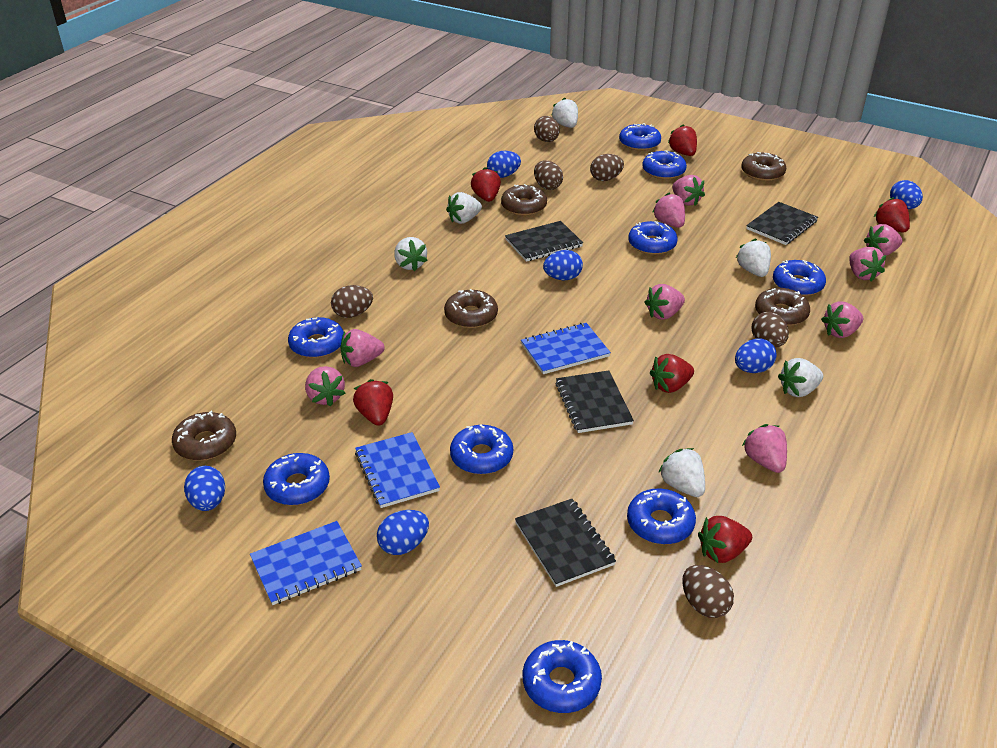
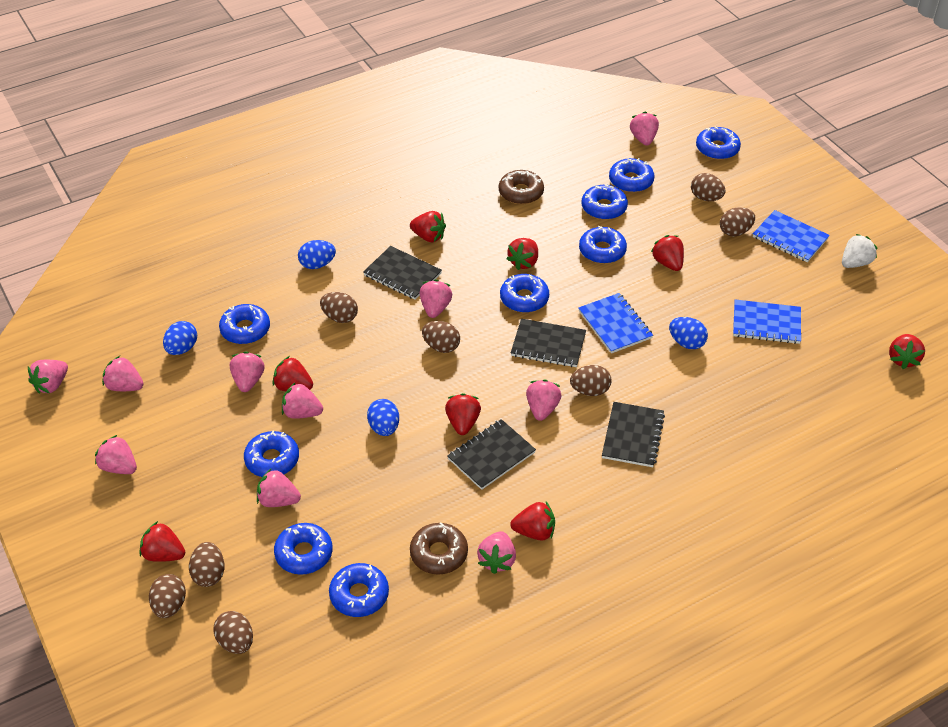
blue egg: [184,466,225,511] [377,510,429,555] [487,151,521,178] [543,250,583,280] [735,338,776,373] [890,180,923,209] = 6 -> [163,321,197,355] [298,240,336,269] [367,399,399,436] [669,317,708,349] = 4
brown donut: [172,411,236,461] [444,289,498,328] [501,184,547,216] [741,152,786,181] [755,288,810,326] = 5 -> [410,522,468,575] [499,170,544,204] = 2
brown egg: [331,285,373,318] [534,116,559,142] [534,160,563,190] [590,154,624,181] [682,565,734,618] [752,312,789,347] = 6 -> [149,574,186,618] [189,542,224,587] [213,611,253,654] [320,292,358,323] [422,321,460,353] [570,365,612,396] [691,173,725,201] [720,207,755,236] = 8
pink strawberry: [305,366,345,407] [340,329,385,367] [644,284,685,320] [652,192,685,228] [672,175,705,206] [742,424,787,473] [821,301,864,338] [849,247,886,282] [864,224,903,256] = 9 -> [28,360,68,394] [95,435,137,474] [102,356,143,391] [230,351,265,392] [257,469,301,507] [282,382,323,419] [419,279,452,318] [477,531,516,574] [526,379,562,421] [630,111,659,145] = 10
red strawberry: [353,379,393,426] [471,167,501,202] [650,354,694,393] [668,124,697,156] [698,516,752,563] [874,197,910,233] = 6 -> [139,521,185,562] [273,356,313,391] [410,211,446,242] [445,393,481,435] [507,238,538,270] [510,502,555,541] [651,235,684,271] [889,334,925,369] = 8
white strawberry: [394,237,428,271] [446,192,482,224] [551,98,578,128] [658,448,705,497] [736,239,771,277] [778,358,823,397] = 6 -> [842,234,878,268] = 1

